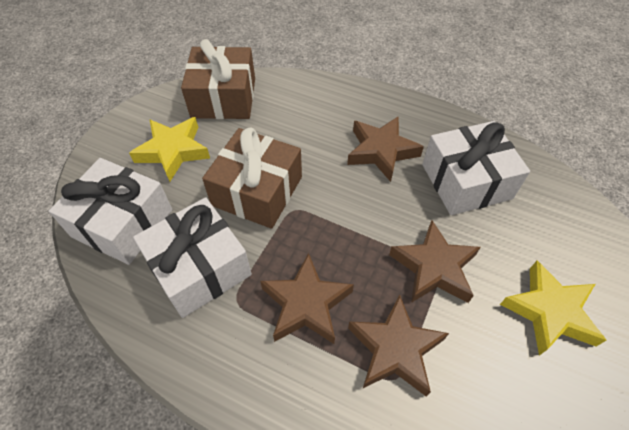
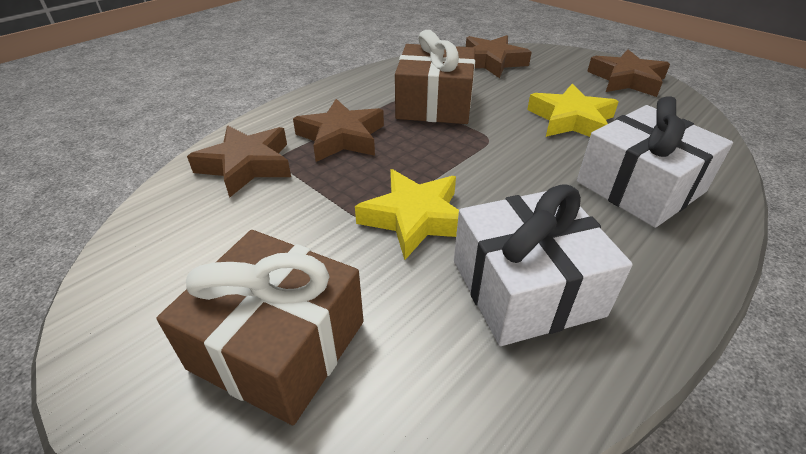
white gift: [49,158,172,265] [133,197,252,318] [422,121,530,215] = 3 -> [454,184,633,346] [577,96,733,228] = 2

